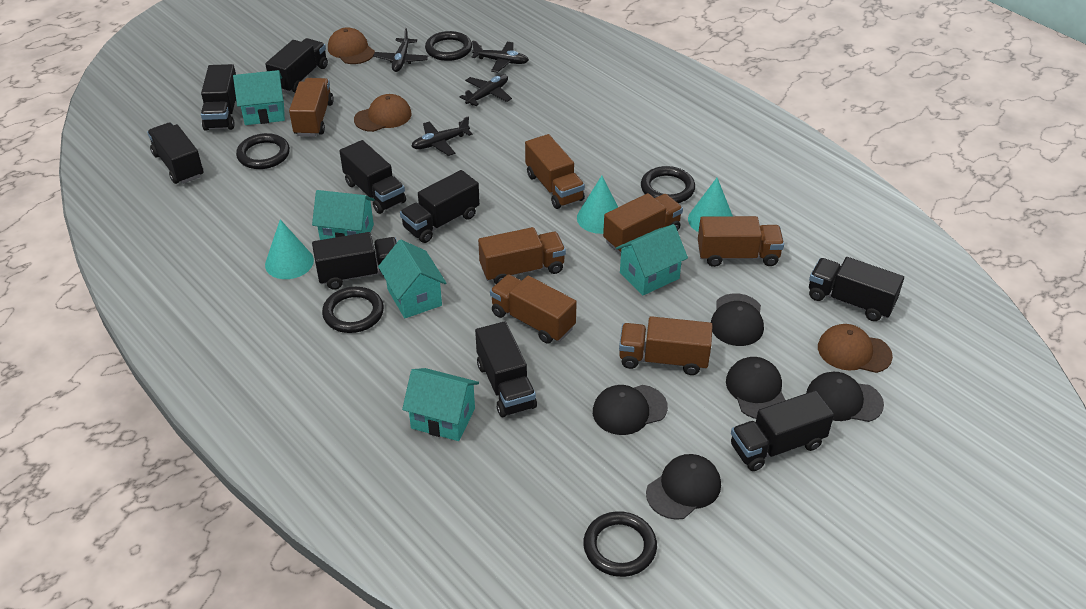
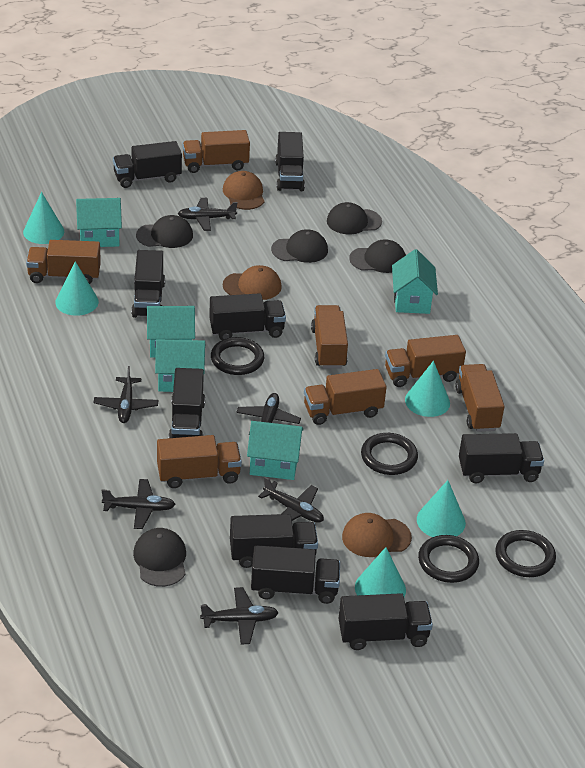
black plane: [373,28,429,72] [411,116,473,156] [459,74,512,106] [471,40,529,73] = 4 -> [93,366,158,423] [101,479,176,529] [178,198,238,231] [200,587,279,645] [236,393,301,434] [258,477,324,523] = 6
black ring: [236,133,290,169] [322,287,384,333] [425,31,472,61] [583,511,657,577] [641,166,695,203] = 5 -> [211,337,264,375] [361,433,418,475] [418,535,479,583] [495,530,556,577] = 4
turquoise cone: [265,219,314,279] [577,176,618,234] [688,178,733,232] = 3 -> [23,192,64,244] [55,261,99,316] [355,547,406,597] [405,361,450,417] [417,480,466,537] = 5

